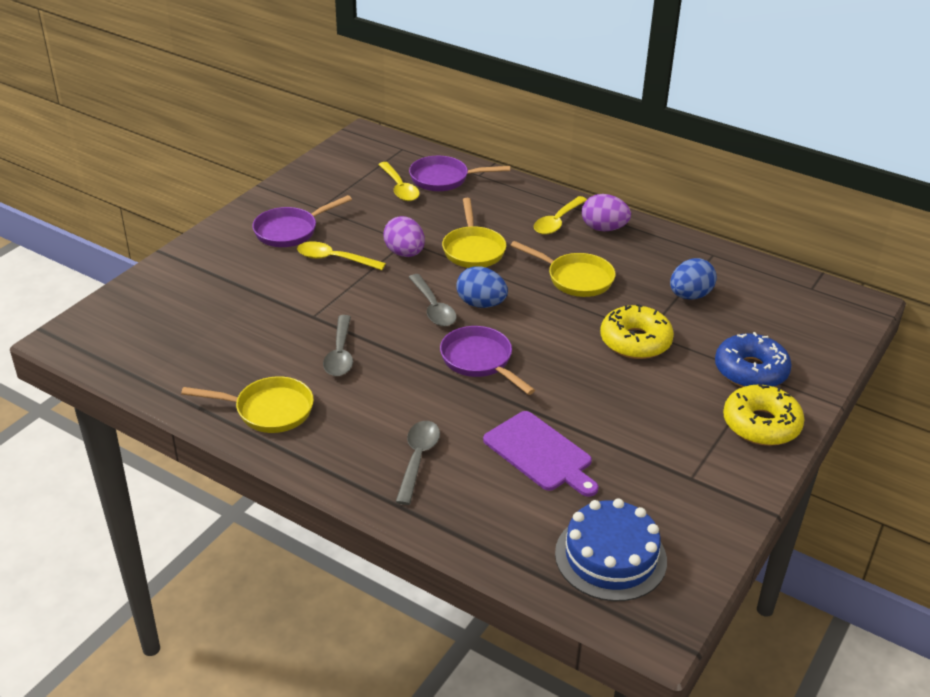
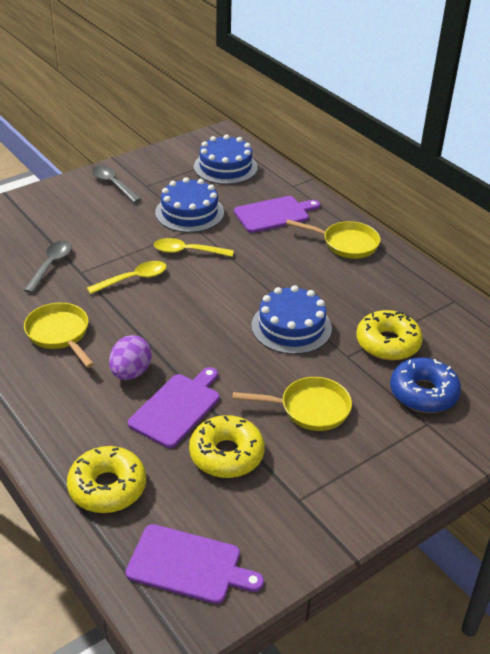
blue cake: [555,498,667,601] = 1 -> [155,177,224,233] [194,135,258,184] [251,285,332,354] = 3
blue egg: [456,266,508,308] [670,258,717,300] = 2 -> none = 0
grey spoon: [323,315,353,376] [396,421,440,505] [409,274,457,326] = 3 -> [24,240,72,293] [92,166,141,203] = 2
purple cutting board: [483,411,599,497] = 1 -> [126,524,264,604] [128,367,220,448] [234,196,320,233] = 3
purple egg: [383,216,425,257] [582,194,631,231] = 2 -> [109,335,152,380] = 1
purple pan: [252,195,352,247] [409,156,510,191] [440,326,535,395] = 3 -> none = 0
yellow donut: [600,304,674,359] [723,384,804,446] = 2 -> [67,446,146,513] [189,415,265,478] [356,310,423,361] = 3
yellow spoon: [297,242,386,270] [378,162,420,201] [534,196,587,235] = 3 -> [87,261,167,294] [154,238,234,257] = 2

